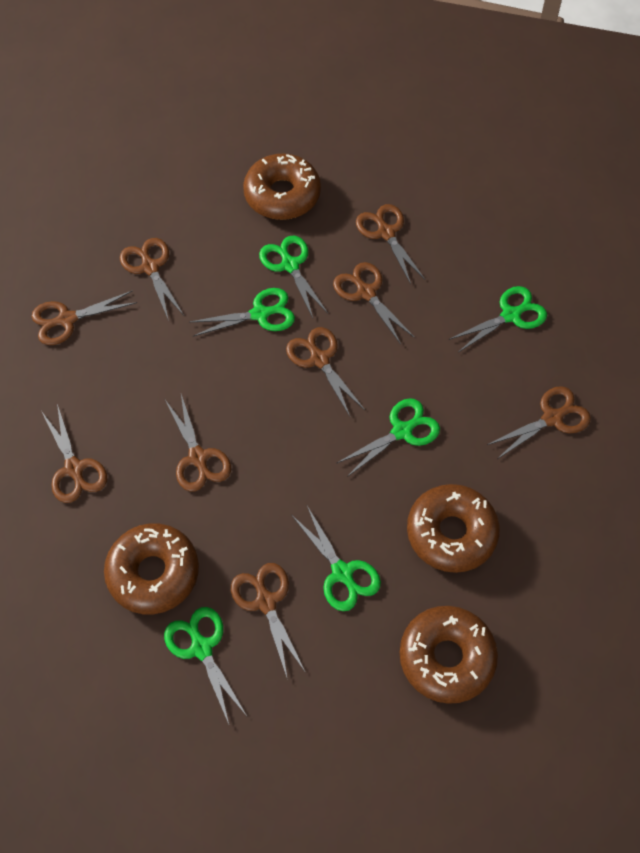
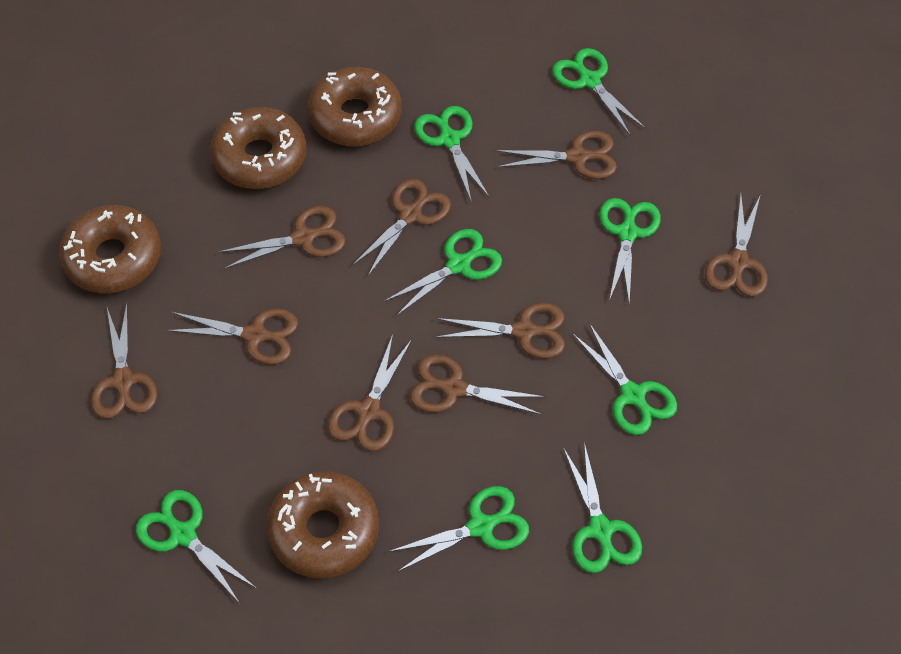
green scissors: [164,607,247,724] [190,288,295,337] [259,236,328,318] [293,506,381,611] [337,398,440,477] [448,286,547,352] = 6 -> [136,490,256,602] [384,229,502,316] [388,486,529,572] [414,106,490,203] [552,48,645,135] [563,442,642,573] [572,323,677,435] [599,198,661,304] = 8

